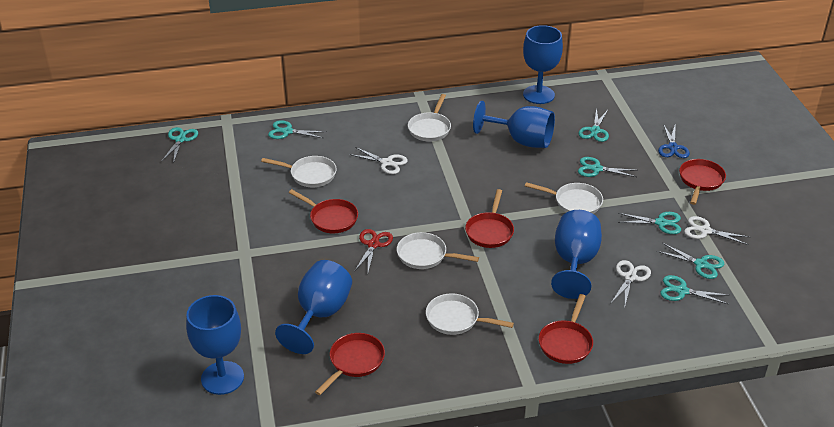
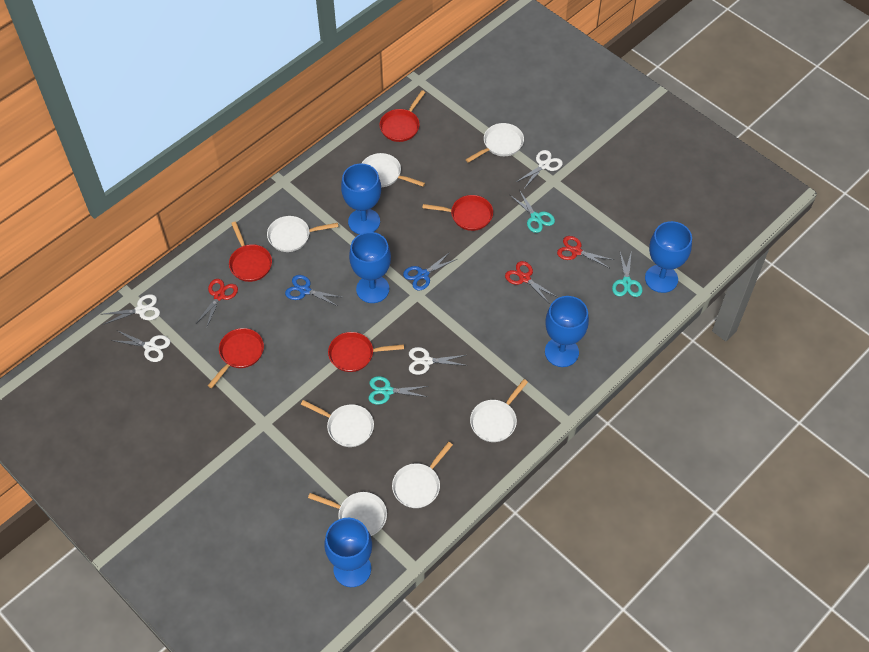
blue scissors: [658,124,690,158] = 1 -> [285,275,341,306] [403,251,457,290] = 2
red scissors: [354,229,393,272] = 1 -> [196,279,238,327] [505,261,557,303] [557,236,614,268] = 3
turquoise scissors: [161,127,198,164] [268,120,327,139] [578,108,609,142] [578,157,637,177] [618,212,681,234] [657,243,724,279] [660,275,728,304] = 7 -> [369,376,428,405] [510,190,555,233] [612,250,642,297] = 3
white pan: [261,156,337,187] [397,232,479,269] [408,94,451,141] [426,293,514,335] [525,182,603,214] = 5 -> [267,216,338,252] [301,400,374,447] [308,492,387,536] [362,153,425,187] [392,442,453,508] [466,123,524,163] [470,379,528,442] = 7
white scissors: [349,147,408,174] [611,260,651,309] [684,216,749,245] = 3 -> [103,294,160,325] [111,330,170,362] [409,347,467,375] [515,150,563,189] = 4

